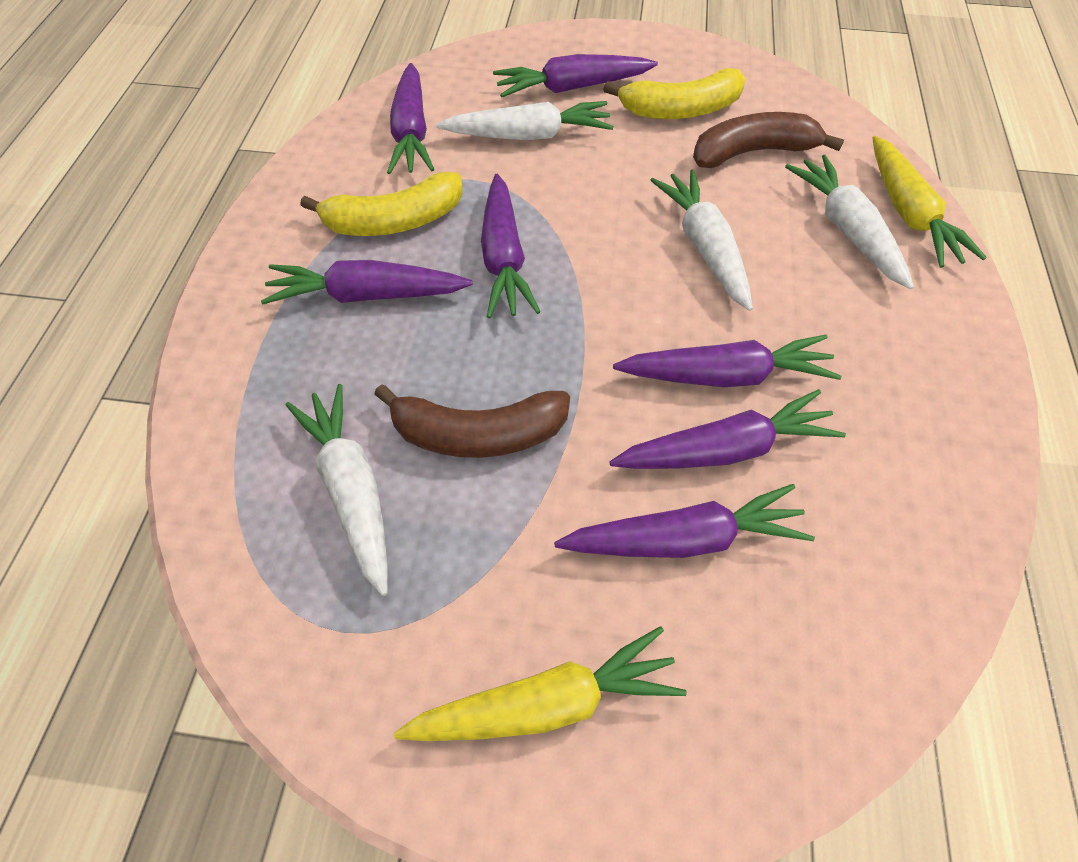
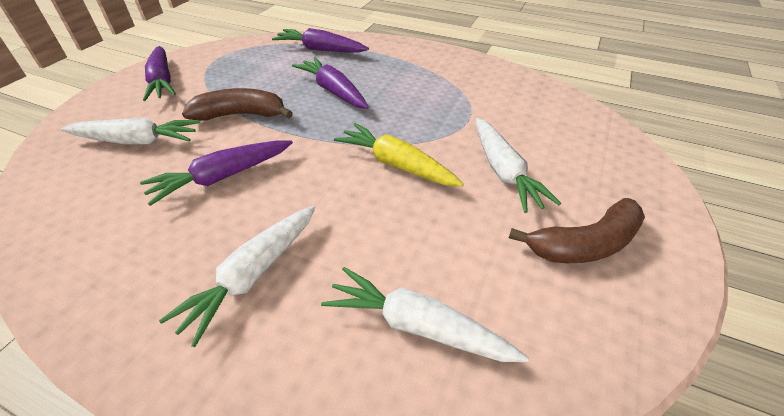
purple carrot: [261,260,473,304] [387,63,434,174] [481,174,540,319] [493,54,658,97] [554,484,815,558] [609,389,846,469] [613,335,841,387] = 7 -> [140,140,293,206] [143,46,176,101] [272,28,369,53] [292,57,369,109] = 4
yellow banana: [300,172,463,236] [603,68,746,119] = 2 -> none = 0
yellow carrot: [394,626,687,741] [872,136,987,268] = 2 -> [334,123,464,186] = 1

